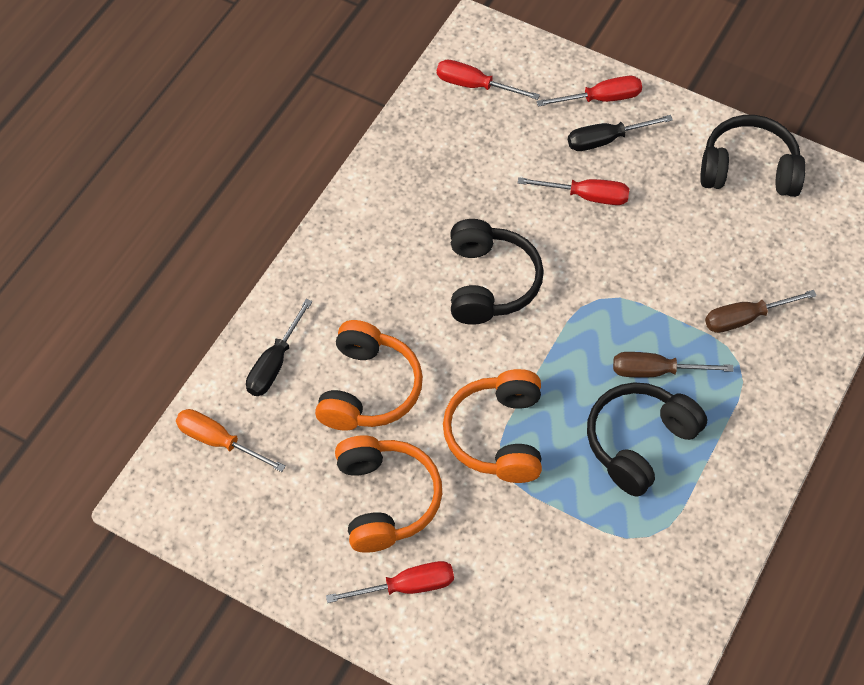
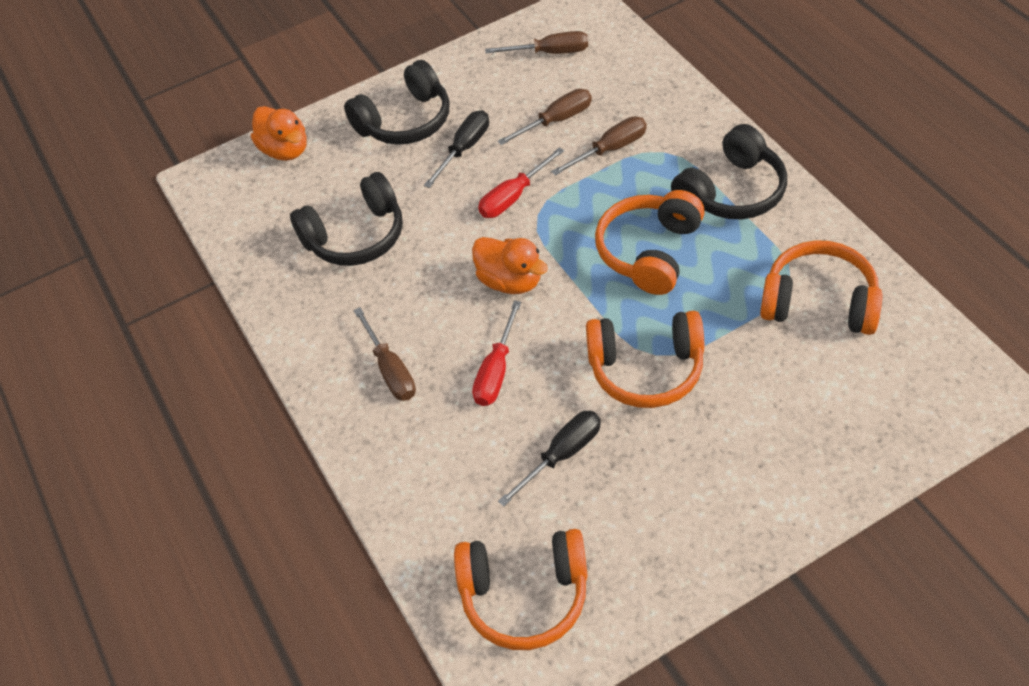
brown screwdriver: [613,352,734,378] [705,290,817,333] = 2 -> [353,307,416,401] [485,31,588,54] [498,89,592,145] [551,116,647,176] = 4
orange duck: none = 0 -> [251,106,307,161] [472,237,548,294] = 2
orange headphones: [315,320,423,431] [335,435,442,553] [443,369,542,483] = 3 -> [454,529,588,650] [586,311,704,408] [595,190,705,295] [760,240,882,335] = 4
orange screwdriver: [176,409,286,472] = 1 -> none = 0
red screwdriver: [326,561,454,603] [437,60,540,100] [518,177,629,205] [536,76,642,107] = 4 -> [472,300,521,406] [478,147,564,218] = 2

